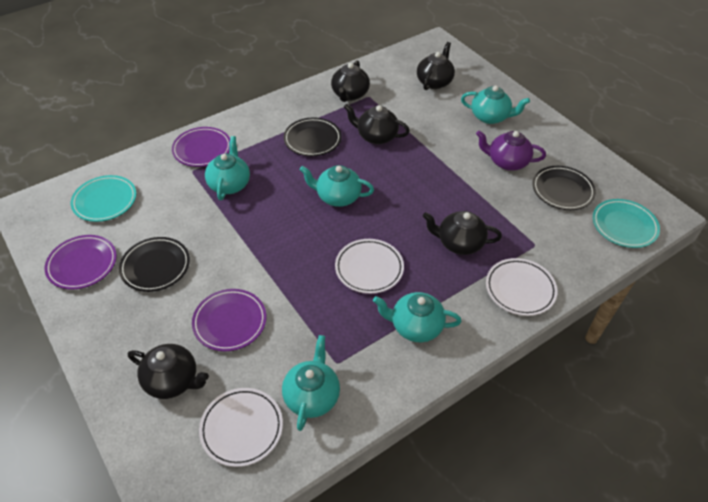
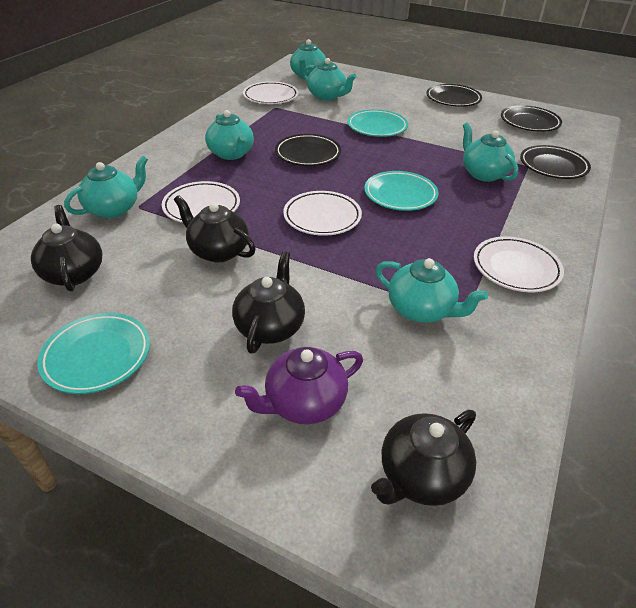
black plate: [119,237,190,292] [284,117,342,156] [532,166,596,210] = 3 -> [275,134,341,166] [426,84,482,107] [501,105,562,132] [520,145,591,179] = 4
black teapot: [128,344,209,399] [331,60,370,102] [344,104,410,144] [417,42,455,90] [423,211,502,255] = 5 -> [31,205,102,291] [174,195,256,263] [232,251,305,354] [371,410,476,506] = 4
purple plate: [45,235,117,290] [172,127,230,167] [192,289,266,352] = 3 -> none = 0
turquoise plate: [71,175,136,222] [593,199,660,248] = 2 -> [37,313,150,394] [347,109,408,137] [364,171,439,211] = 3
turquoise teapot: [205,136,250,200] [282,335,340,431] [300,165,374,207] [373,292,461,342] [461,86,530,124] = 5 -> [64,156,148,218] [205,110,254,160] [290,39,326,79] [303,58,357,101] [375,258,488,323] [463,122,518,182] = 6
white plate: [199,388,283,467] [335,239,404,294] [486,258,558,316] = 3 -> [162,181,240,223] [243,81,298,104] [283,191,362,236] [474,236,564,292] = 4

